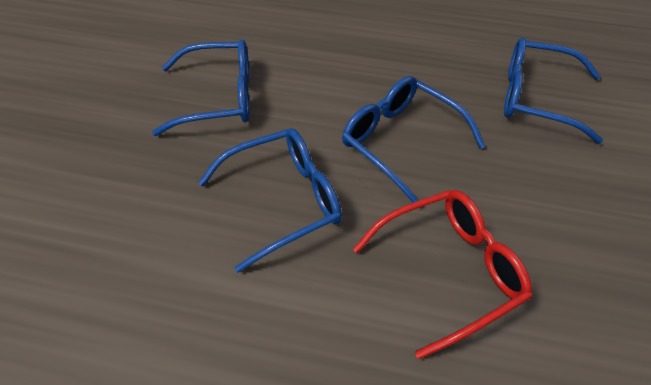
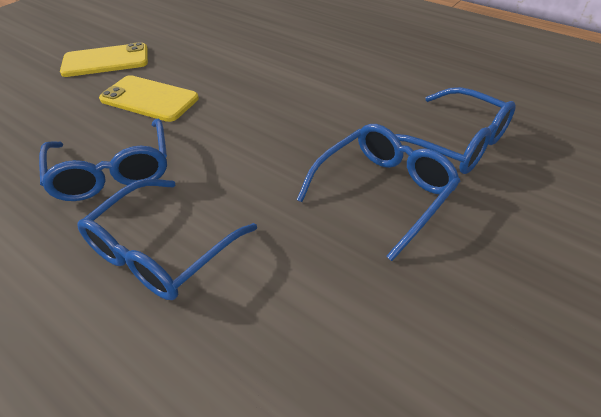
red glasses: [353,190,532,359] = 1 -> none = 0
yellow phone: none = 0 -> [60,42,148,77] [99,75,199,122] = 2

